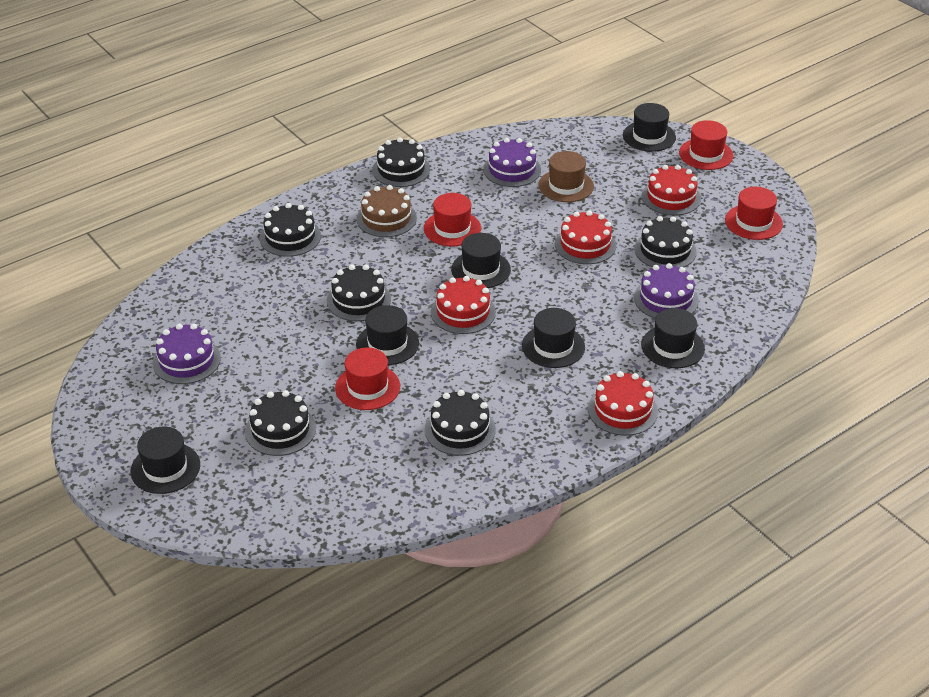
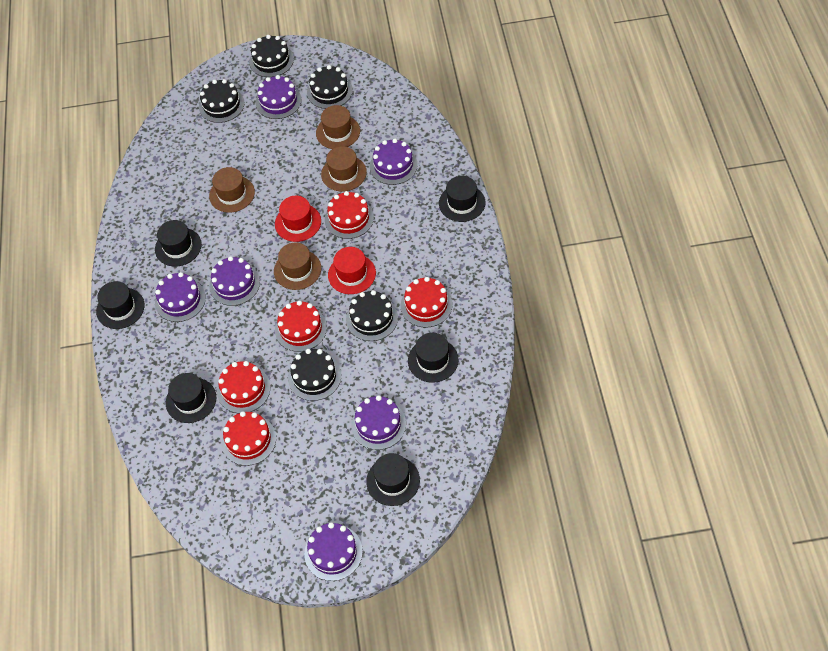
black cake: [245,390,316,456] [260,203,321,257] [327,264,391,321] [372,137,430,187] [425,390,496,456] [634,216,697,268] = 6 -> [199,79,245,123] [249,35,294,77] [288,349,341,401] [307,65,353,109] [346,290,398,341] = 5
brown cake: [356,185,417,237] = 1 -> none = 0
brown hat: [539,151,594,202] = 1 -> [209,167,255,213] [274,242,321,290] [316,105,360,149] [321,146,367,192] = 4
purple cake: [153,323,221,384] [483,138,541,187] [634,263,699,318] = 3 -> [155,272,206,322] [209,256,260,306] [256,75,302,119] [304,522,363,581] [351,395,406,450] [370,139,418,185] = 6
red cake: [431,276,496,334] [555,210,616,264] [588,371,658,436] [642,165,701,216] = 4 -> [217,361,270,413] [221,411,276,466] [275,300,327,352] [325,191,374,239] [401,277,453,328] = 5
red hat: [335,348,400,410] [424,193,481,246] [679,120,733,170] [725,187,783,240] = 4 -> [275,196,321,242] [328,247,376,294] = 2

